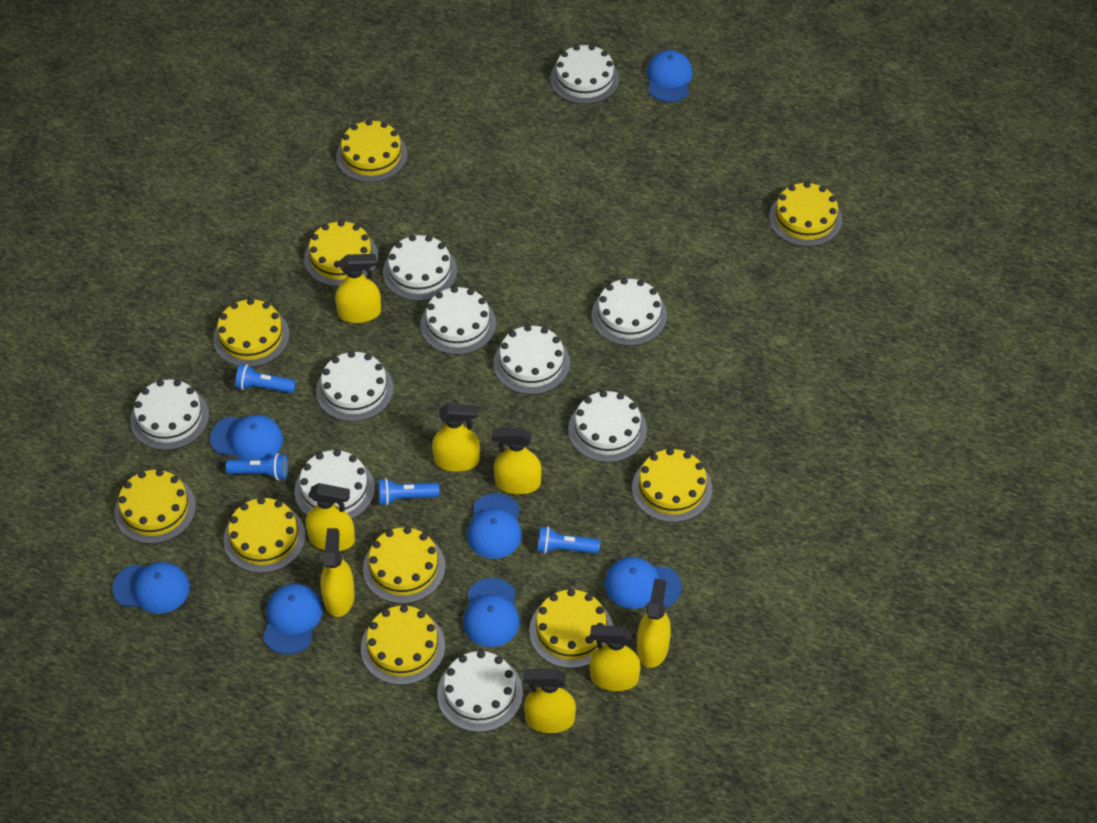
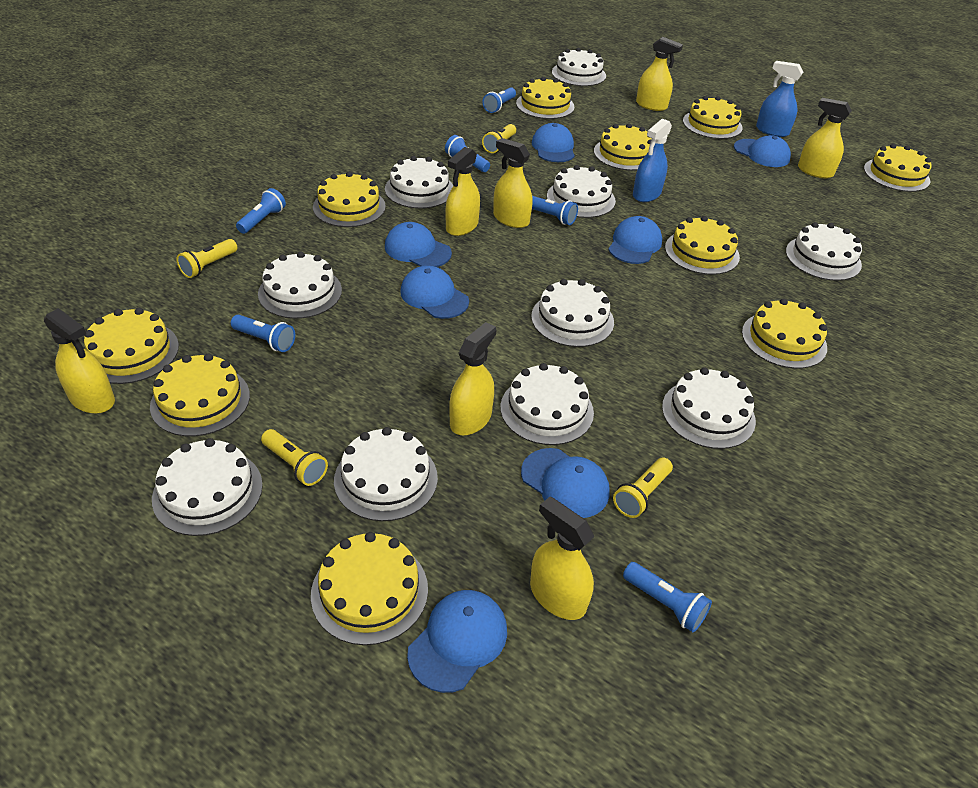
blue flashlight: [226,453,288,480] [235,364,296,393] [378,478,439,505] [538,526,600,554] = 4 -> [231,315,295,352] [236,188,286,234] [445,135,490,172] [483,87,516,113] [532,196,578,225] [623,562,712,632] = 6
blue spray bottle: none = 0 -> [633,119,672,202] [756,61,804,137] = 2
yellow flashlight: none = 0 -> [176,239,237,278] [261,429,328,486] [482,124,516,153] [613,458,673,518] = 4
yellow spray bottle: [306,483,355,551] [321,528,355,617] [335,254,381,323] [432,404,480,472] [492,428,542,494] [523,669,576,733] [590,625,641,691] [637,578,671,668] = 8 -> [44,308,115,414] [445,147,480,236] [449,322,496,435] [493,138,533,228] [530,497,594,620] [636,37,683,111] [798,98,852,179] = 7

